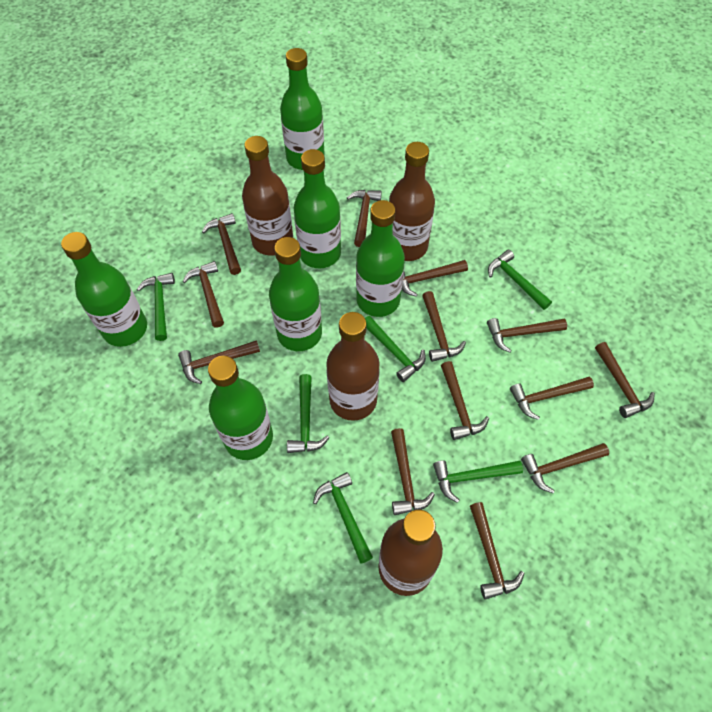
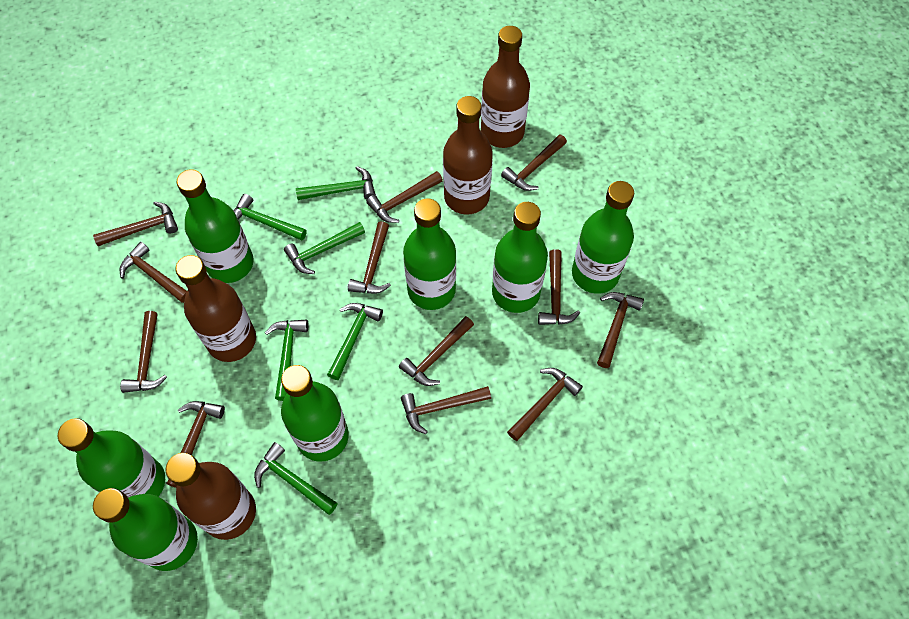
brown hammer: [178,340,260,384] [183,261,224,328] [202,213,241,275] [347,190,382,247] [391,428,435,515] [402,260,468,297] [422,291,466,362] [441,361,489,440] [470,502,524,599] [487,318,567,353] [510,377,594,420] [521,443,609,493] [595,342,655,418] = 13 -> [93,201,178,246] [120,242,187,303] [120,311,167,393] [167,401,225,488] [348,221,391,294] [366,171,443,223] [399,316,474,386] [401,386,491,434] [501,134,567,191] [507,368,583,441] [538,249,580,325] [597,292,644,368] = 12
green bottle: [61,232,147,347] [208,356,273,460] [269,237,322,351] [280,48,325,170] [294,149,341,268] [356,200,405,317] = 6 -> [58,418,165,498] [93,488,198,571] [177,169,254,283] [281,365,349,462] [403,198,456,310] [492,202,548,313] [572,181,634,294] = 7

